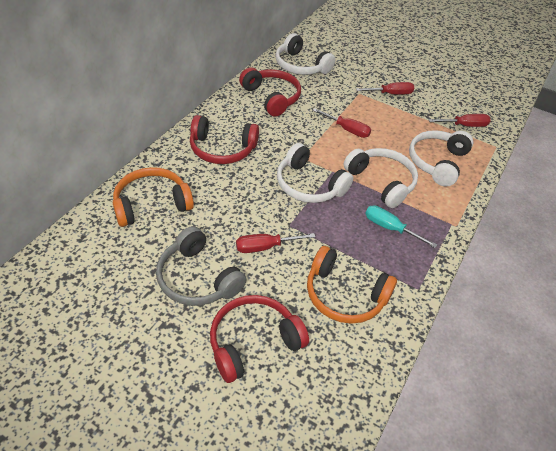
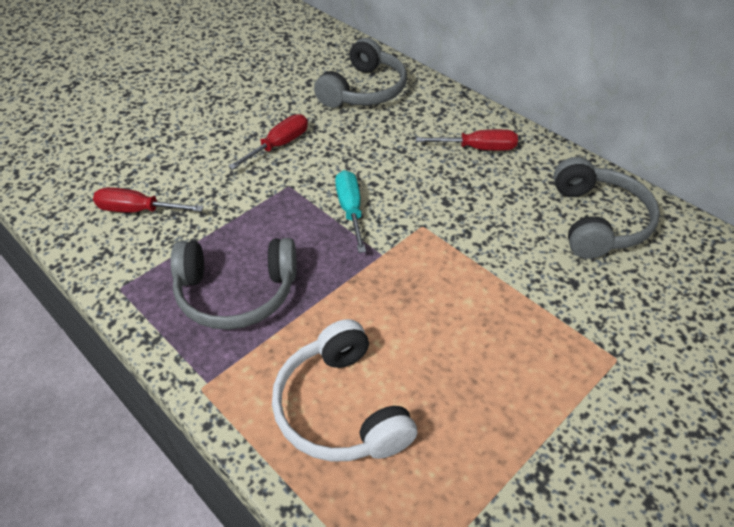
grey headphones: [156,226,246,306] = 1 -> [170,238,296,330] [314,38,407,108] [553,157,660,259] = 3
orange headphones: [113,167,194,227] [307,246,397,324] = 2 -> none = 0
red headphones: [190,115,259,164] [210,295,309,383] [239,67,301,117] = 3 -> none = 0
red screwdriver: [236,233,315,253] [312,108,371,138] [356,82,414,95] [429,114,491,127] = 4 -> [93,187,204,213] [228,114,308,170] [416,129,518,151] = 3
white headphones: [275,33,335,75] [277,143,353,203] [344,148,418,208] [409,130,473,187] = 4 -> [272,319,417,462] = 1

